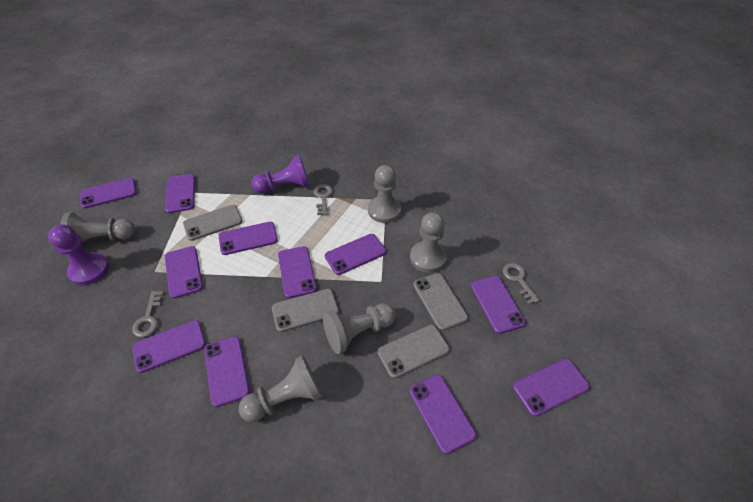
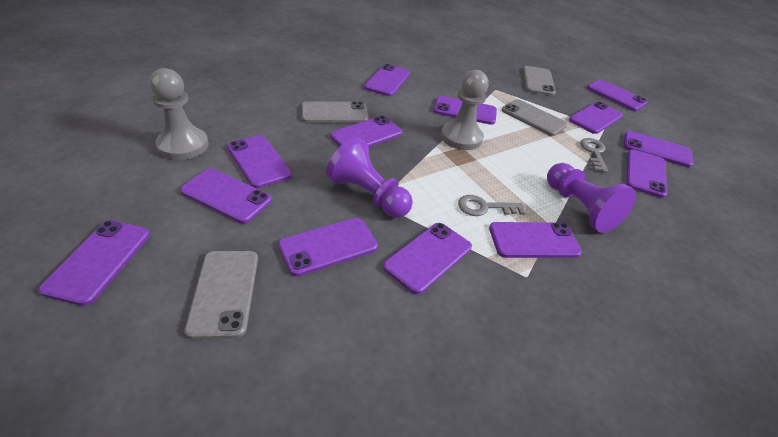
grey key: [132,291,164,337] [313,184,333,215] [503,263,540,304] = 3 -> [458,195,525,216] [580,138,608,172] = 2
grey pawn: [60,212,135,242] [239,355,323,422] [323,303,396,354] [368,165,401,223] [410,212,447,272] = 5 -> [149,68,208,160] [441,70,489,150] = 2
purple phone: [80,178,137,209] [132,320,206,373] [165,174,195,213] [165,246,203,299] [204,336,250,407] [219,222,278,255] [278,246,317,298] [325,234,386,275] [409,374,476,454] [471,276,526,334] [513,358,590,417] = 11 -> [39,220,150,306] [180,169,272,223] [227,135,292,188] [278,218,378,276] [330,116,402,147] [364,64,410,96] [383,223,472,294] [434,96,497,125] [489,222,582,258] [569,102,623,134] [587,80,648,111] [624,131,693,167] [626,149,667,198] = 13

